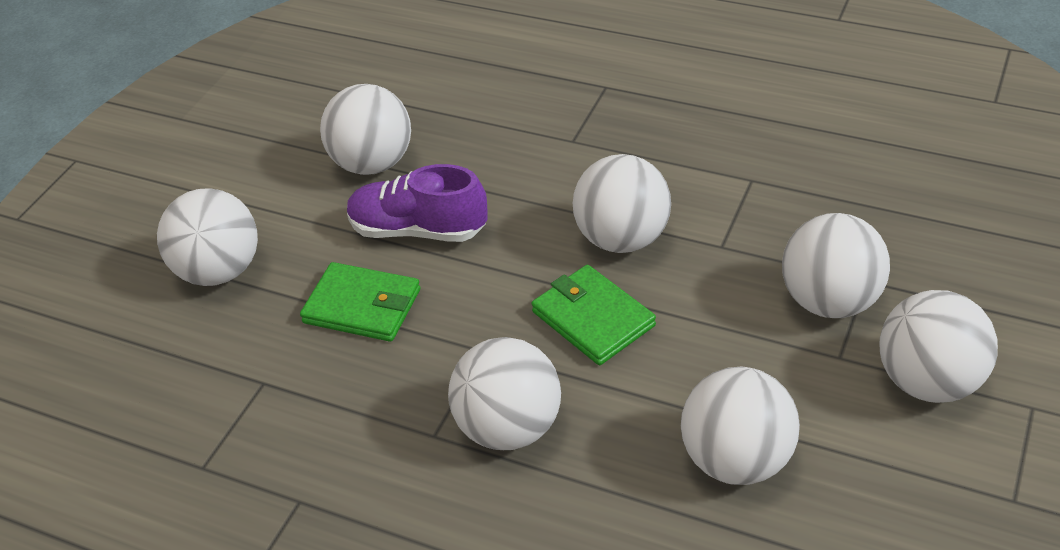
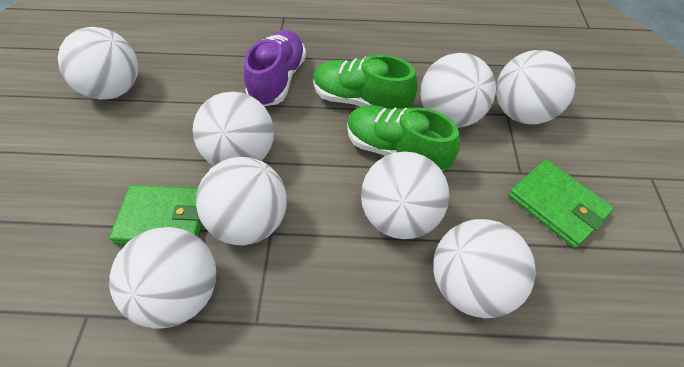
green shoe: none = 0 -> [313,55,417,109] [347,105,460,171] = 2
white ball: [157,188,258,286] [320,84,411,175] [448,337,561,450] [573,154,671,253] [681,367,800,485] [782,213,890,318] [879,290,998,403] = 7 -> [58,27,138,100] [109,227,217,329] [193,92,274,166] [196,157,287,245] [361,152,449,239] [420,53,496,128] [433,219,536,318] [496,50,576,124] = 8

